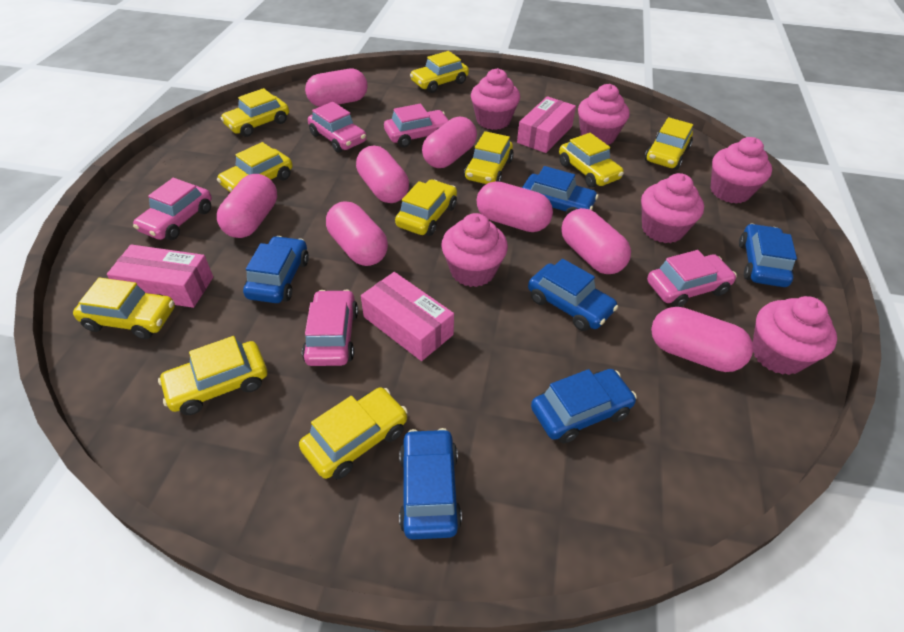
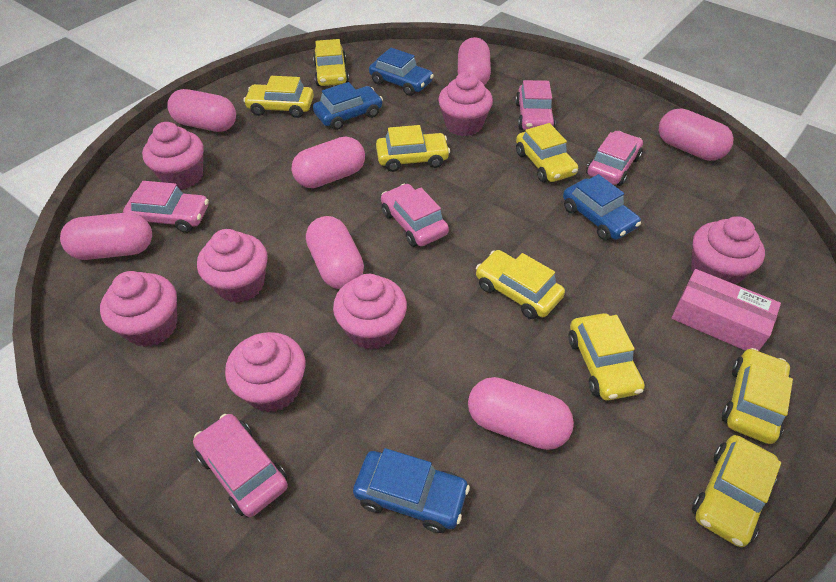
blue car: [243,236,309,303] [399,428,462,540] [522,166,598,216] [528,259,618,331] [531,369,637,443] [739,224,797,287] = 6 -> [313,82,383,130] [353,448,470,533] [369,48,434,96] [563,174,641,240] = 4
pink box: [107,244,213,308] [361,272,454,361] [517,96,576,153] = 3 -> [671,269,781,351] = 1
pink capsule: [217,174,277,238] [305,69,368,107] [326,201,388,266] [356,146,409,203] [422,116,477,168] [477,181,553,232] [561,208,631,274] [651,307,753,372] = 8 -> [60,213,152,260] [167,89,236,132] [292,136,365,188] [306,216,364,289] [458,37,491,85] [468,377,574,450] [659,108,733,161] = 7
pink cupcake: [441,213,508,287] [471,68,520,130] [578,84,630,145] [641,173,704,243] [710,137,772,204] [753,296,837,375] = 6 -> [100,271,177,347] [142,122,204,189] [197,229,268,303] [225,332,305,412] [333,274,407,350] [438,72,493,136] [691,216,765,285] = 7
yellow car: [73,278,175,339] [158,336,267,415] [217,142,293,193] [220,88,289,137] [299,387,408,479] [395,180,457,236] [410,51,469,93] [464,131,514,184] [559,133,624,187] [645,117,693,170] = 10 -> [243,76,314,118] [313,39,349,86] [376,125,450,172] [476,250,565,319] [516,123,578,182] [568,313,645,401] [692,435,781,547] [722,348,793,444] = 8

